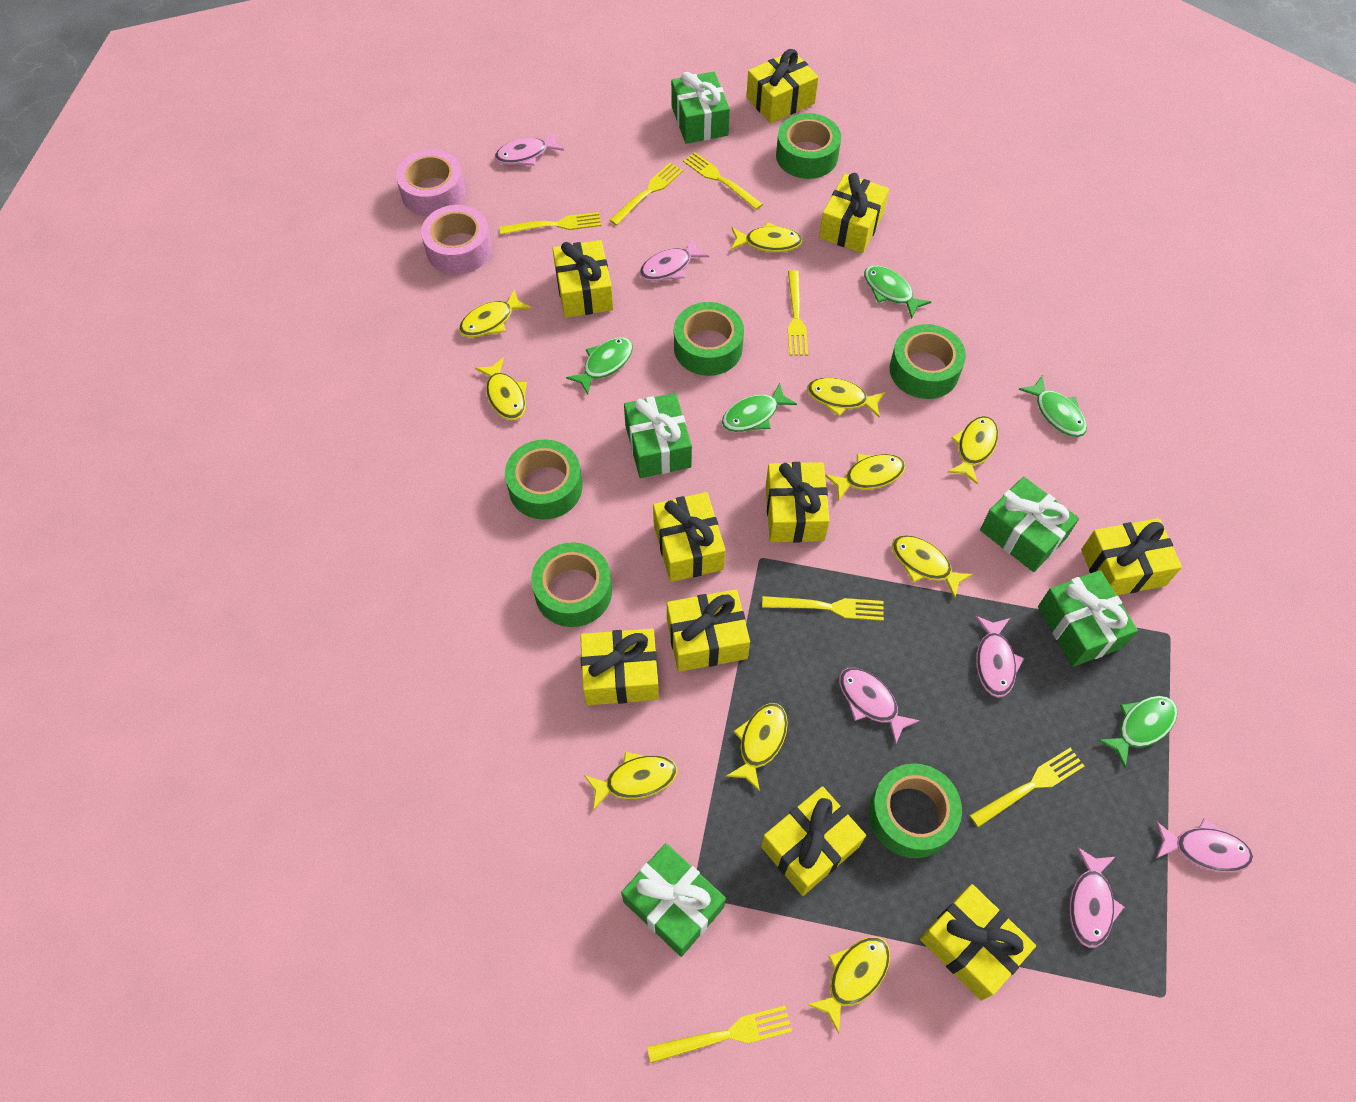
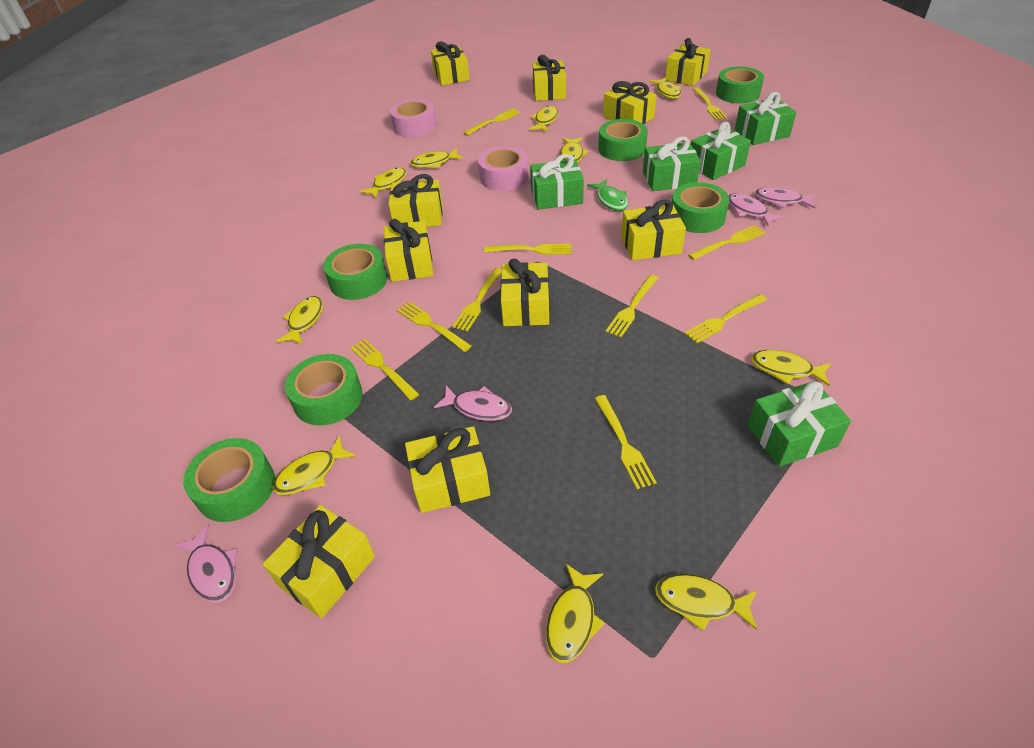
green fish: [566,337,633,395] [722,382,797,432] [864,266,931,319] [1019,376,1087,437] [1098,696,1178,768] = 5 -> [587,179,628,211] = 1
pink fish: [495,131,564,166] [640,239,709,282] [839,668,920,744] [975,616,1024,698] [1070,847,1124,948] [1156,818,1254,873] = 6 -> [174,525,237,603] [434,386,512,421] [729,194,784,226] [755,187,816,208] = 4
yellow fork: [500,212,601,235] [609,163,683,225] [647,1006,792,1063] [683,152,763,210] [762,596,884,621] [788,270,808,356] [970,748,1084,827] = 7 -> [350,339,419,400] [397,302,472,352] [452,268,502,331] [463,108,521,136] [484,244,572,255] [595,395,657,489] [605,275,658,337] [685,294,767,343] [688,225,766,260] [693,87,727,120] = 10

